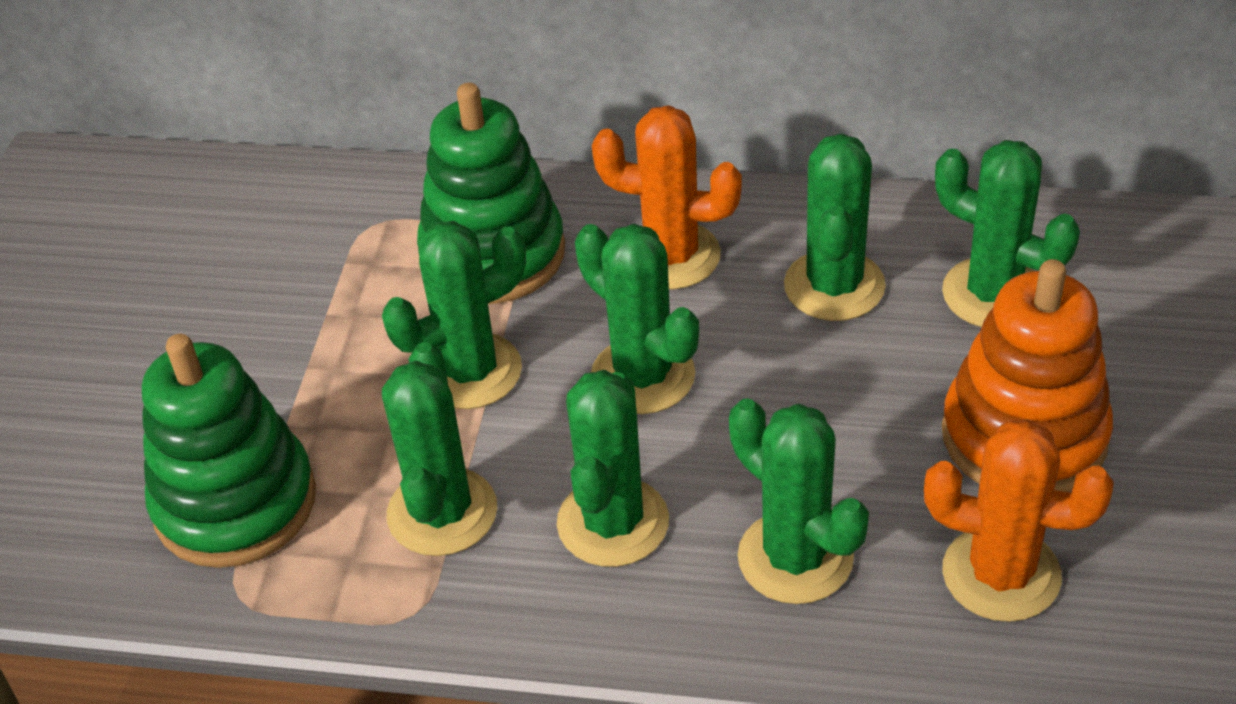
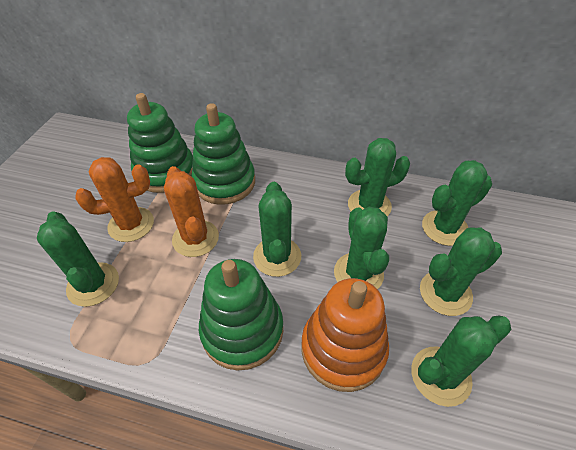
green stacking toy: [142,334,316,568] [417,83,565,304] = 2 -> [127,93,193,193] [191,103,255,205] [199,259,283,371] = 3

